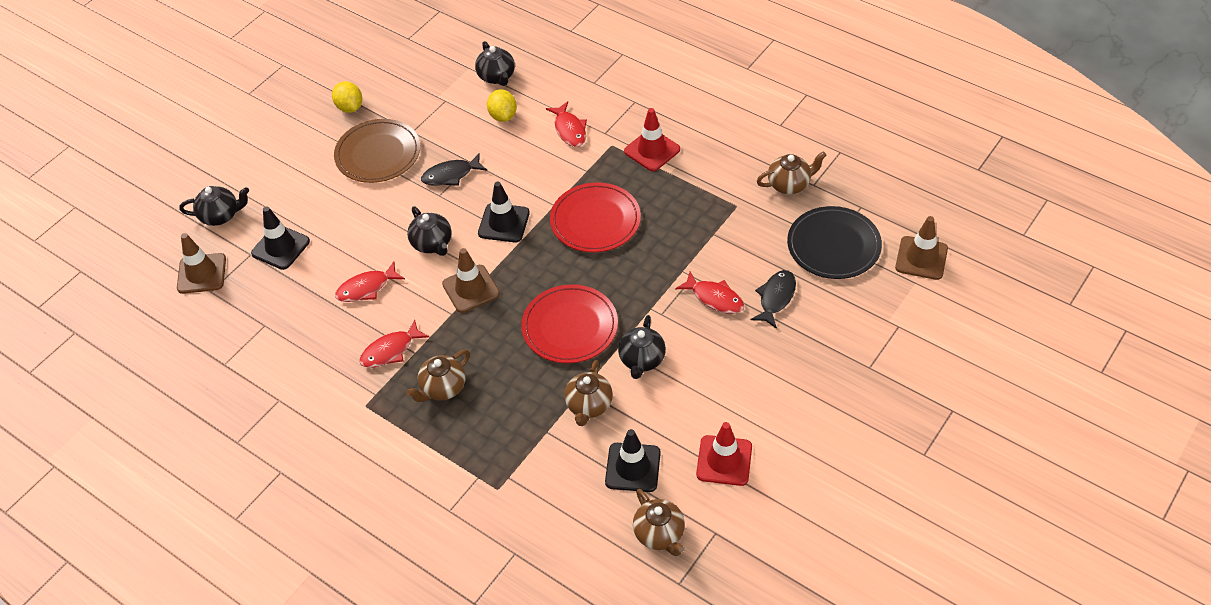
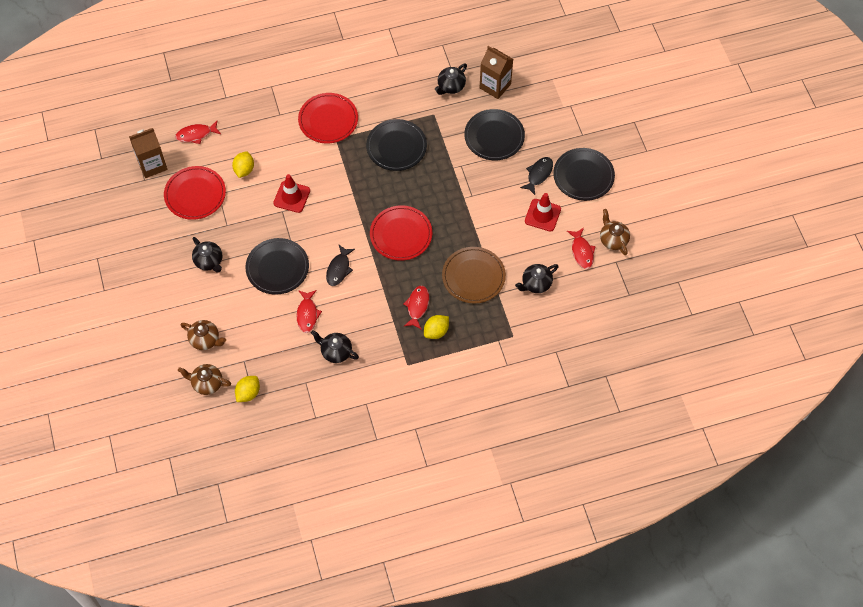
black plate: [787,206,882,279] = 1 -> [245,238,309,295] [366,119,427,171] [464,109,525,160] [553,148,615,201] = 4
black traffic cone: [251,206,310,270] [478,182,530,242] [605,429,661,492] = 3 -> none = 0
brown carton: none = 0 -> [129,128,167,178] [480,46,513,99] = 2
brown teapot: [406,350,470,402] [564,360,613,426] [633,489,685,556] [757,151,827,194] = 4 -> [178,364,231,395] [181,320,226,350] [600,209,630,255] = 3
brown traffic cone: [177,233,226,294] [442,248,500,313] [895,216,948,280] = 3 -> none = 0
red plate: [521,284,618,363] [550,182,641,252] = 2 -> [164,166,226,220] [298,93,358,143] [370,205,432,261] = 3
yellow lemon: [332,81,362,113] [487,89,517,122] = 2 -> [232,151,254,178] [235,376,260,402] [424,315,449,339] = 3

